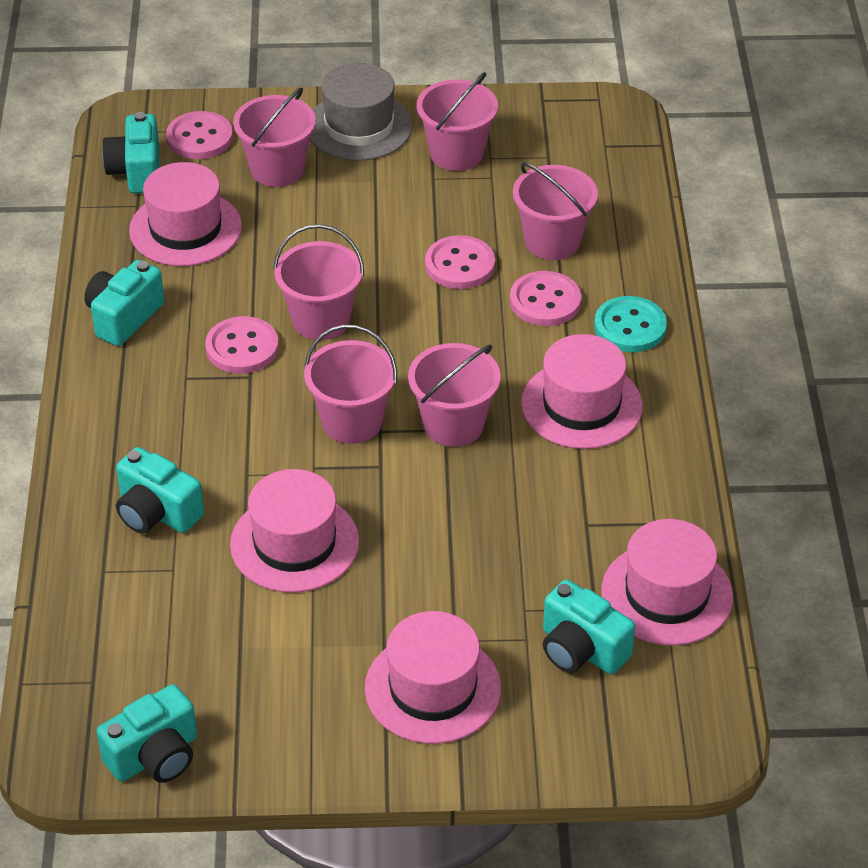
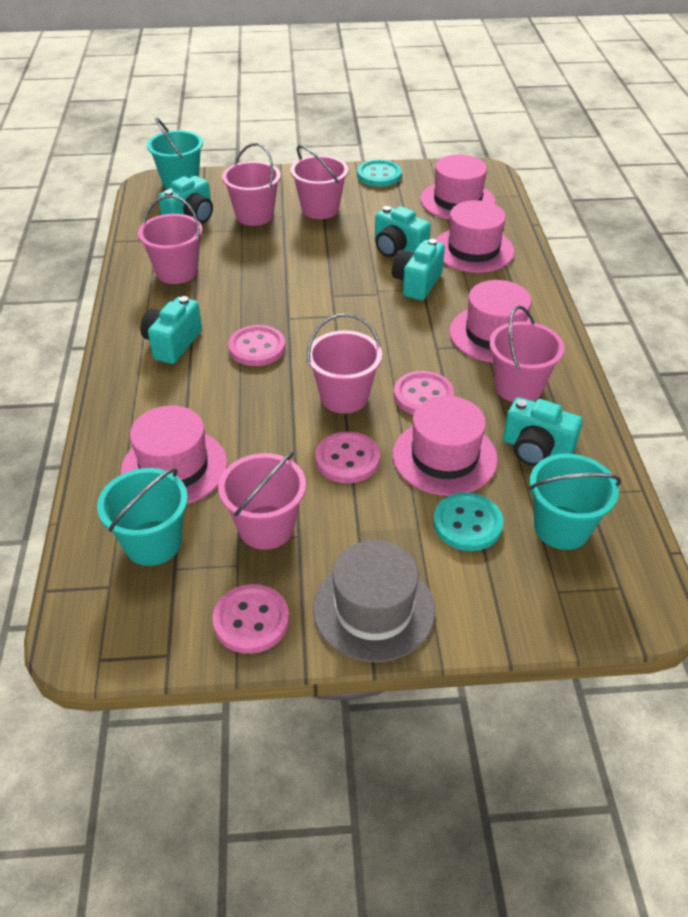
turquoise bucket: none = 0 -> [97,468,188,566] [147,117,203,189] [529,453,621,550] = 3
turquoise button: [594,296,667,352] = 1 -> [357,160,402,187] [433,492,503,551] = 2

